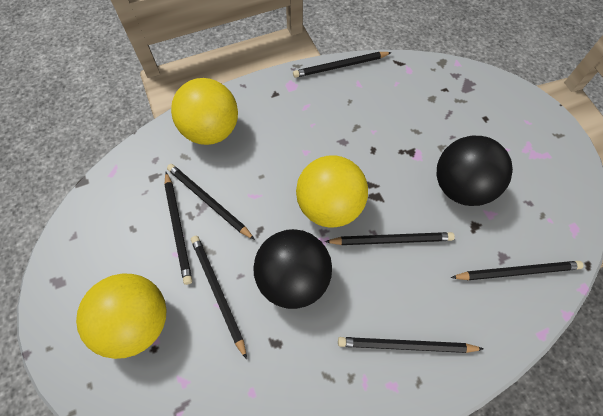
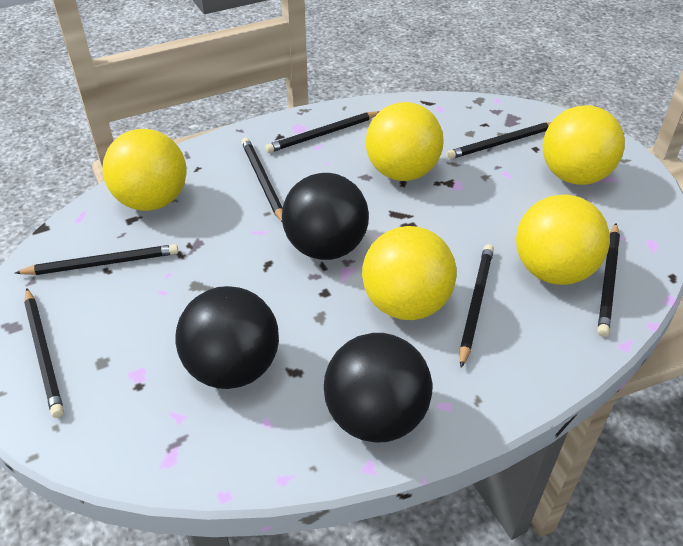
black ball: [254,229,332,309] [437,136,513,206] = 2 -> [175,286,279,389] [282,173,369,260] [324,333,432,443] = 3
yellow ball: [76,274,167,359] [171,78,238,145] [296,155,368,228] = 3 -> [103,129,187,211] [362,226,457,320] [365,102,443,181] [516,194,610,285] [543,105,625,185] = 5

